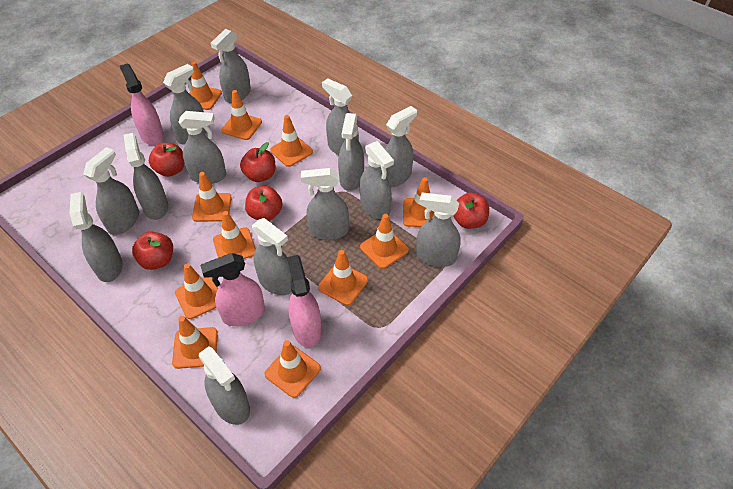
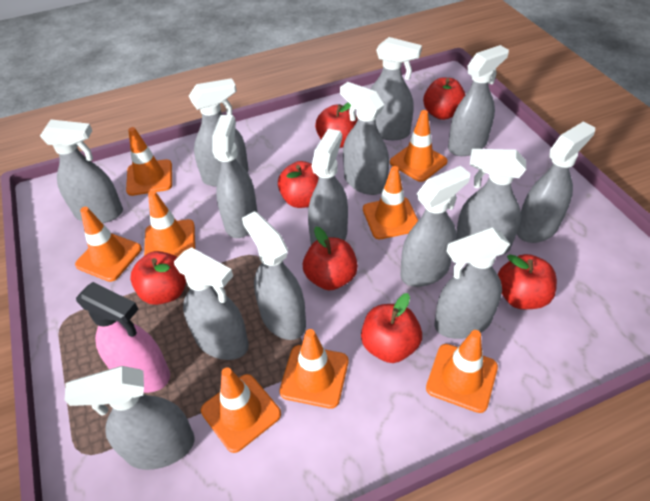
orange traffic cone: [172,316,218,369] [175,263,218,319] [189,62,222,110] [192,172,232,222] [213,211,256,259] [221,90,262,140] [264,340,321,398] [270,115,313,167] [318,250,368,305] [360,214,409,269] [403,177,434,227] = 11 -> [75,207,142,282] [126,127,172,196] [144,190,195,257] [201,367,281,453] [279,329,348,409] [363,166,418,239] [390,110,447,182] [426,330,498,413] = 8
pink spray bottle: [120,63,164,145] [200,253,265,326] [287,255,322,348] = 3 -> [76,282,170,393] = 1
red apple: [132,232,173,270] [149,143,185,177] [240,142,275,182] [245,186,283,221] [453,193,489,229] = 5 -> [130,251,186,305] [278,161,319,208] [303,227,358,290] [315,103,358,148] [361,293,422,363] [423,78,465,120] [498,254,557,309] = 7

